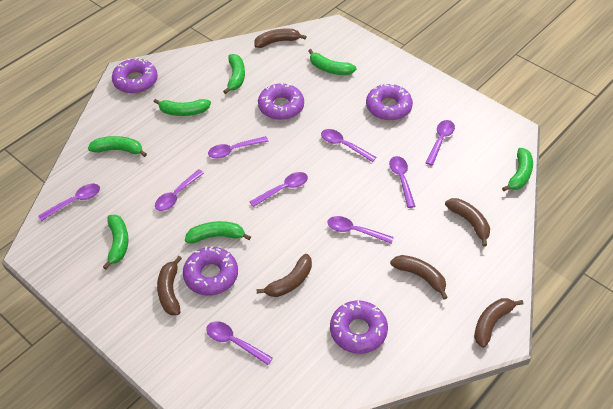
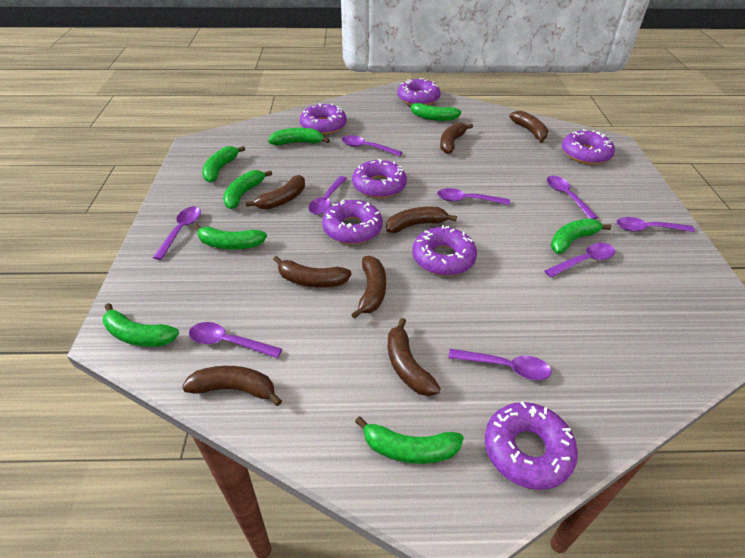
brown banana: [157,256,182,315] [254,29,307,48] [256,254,312,297] [390,255,448,300] [445,198,490,247] [474,298,523,348] = 6 -> [182,366,282,406] [246,175,305,210] [273,256,352,287] [351,256,386,319] [386,207,457,233] [388,318,441,396] [440,122,473,154] [509,111,548,143] = 8
green banana: [88,136,147,157] [103,215,129,269] [153,99,211,116] [185,221,251,243] [223,54,245,94] [308,49,357,75] [502,147,533,191] = 7 -> [103,303,179,347] [193,224,267,250] [202,146,245,183] [223,170,272,209] [268,128,330,145] [355,416,464,464] [407,102,461,121] [551,219,611,254] = 8
purple donut: [112,57,158,93] [183,246,238,296] [258,83,304,120] [330,301,388,354] [366,83,413,120] = 5 -> [300,103,347,135] [322,200,383,244] [352,159,407,198] [397,78,440,105] [412,225,477,276] [485,401,578,490] [562,129,615,164] = 7

